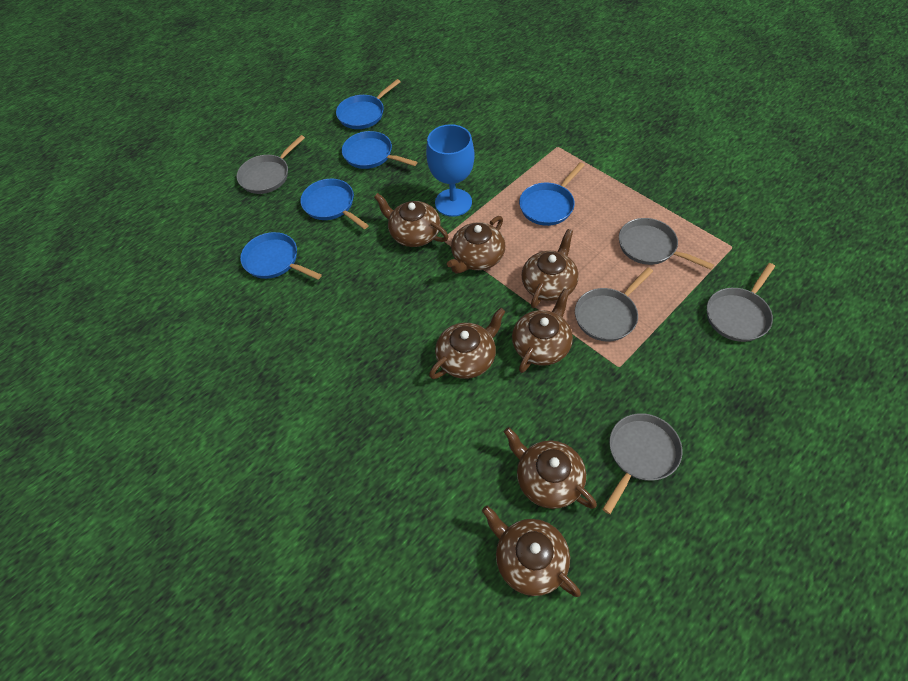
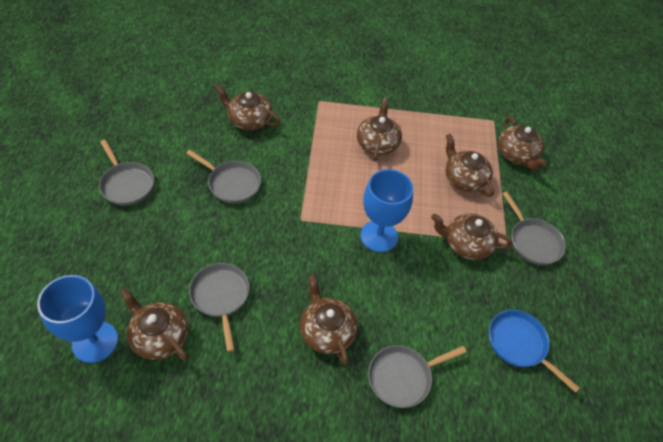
blue goblet: [426,124,475,217] = 1 -> [37,275,118,363] [360,169,413,252] = 2
blue pan: [240,232,322,280] [300,179,369,229] [336,79,401,129] [342,131,417,169] [519,162,585,226] = 5 -> [489,310,580,393] = 1

